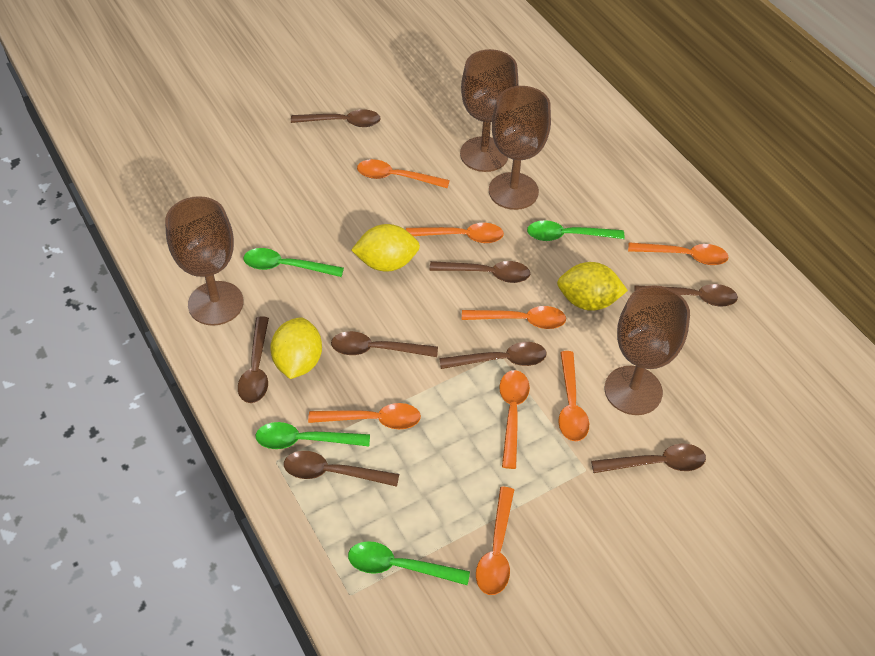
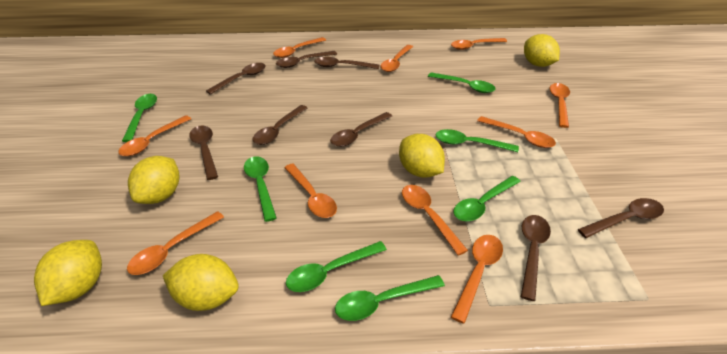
brown goblet: [165,196,244,326] [460,49,519,172] [489,86,551,210] [605,285,690,415] = 4 -> none = 0
green spoon: [243,248,344,277] [255,422,370,449] [348,541,470,585] [527,220,625,241] = 4 -> [122,94,157,142] [244,156,277,222] [286,241,387,292] [335,275,445,321] [428,72,496,93] [435,129,519,152] [453,176,521,221] = 7
orange spoon: [308,403,421,429] [357,159,450,188] [406,223,504,243] [462,306,566,329] [476,487,514,595] [499,370,530,469] [558,351,589,442] [628,242,729,265] = 8 -> [118,115,191,156] [127,211,224,275] [273,37,326,58] [284,164,337,218] [380,45,413,72] [402,185,468,256] [451,38,507,50] [451,235,503,324] [477,116,556,148] [550,83,570,128] = 10
yellow lemon: [270,317,322,379] [351,224,420,272] [557,262,628,311] = 3 -> [34,240,102,306] [128,156,179,204] [163,254,239,311] [399,134,445,178] [524,34,560,67] = 5

